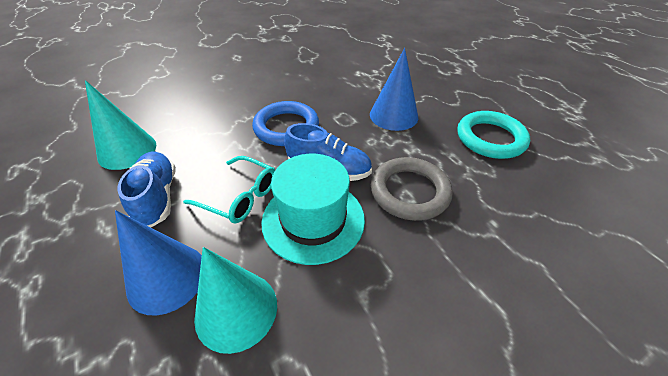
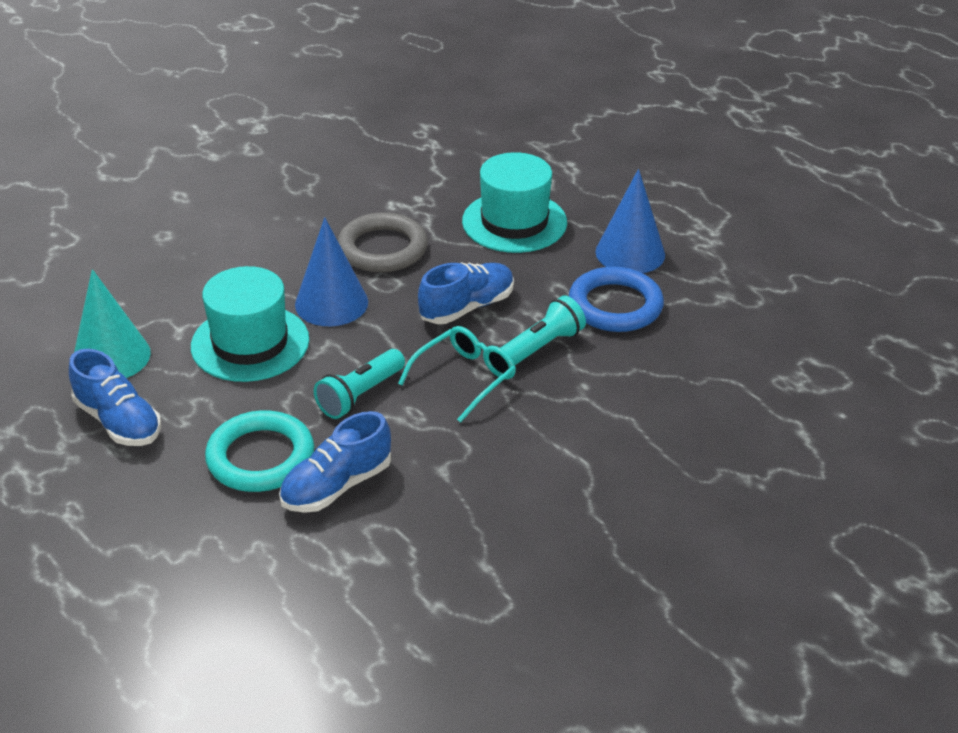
blue shoe: [117,152,176,227] [284,123,372,181] = 2 -> [69,349,161,446] [279,411,391,513] [418,262,514,324] = 3
turquoise cone: [85,80,156,170] [194,247,277,354] = 2 -> [74,269,151,378] = 1
turquoise flashlight: none = 0 -> [314,349,405,419] [500,295,586,365] = 2
turquoise hat: [261,154,365,265] = 1 -> [191,266,309,382] [462,152,567,253] = 2

